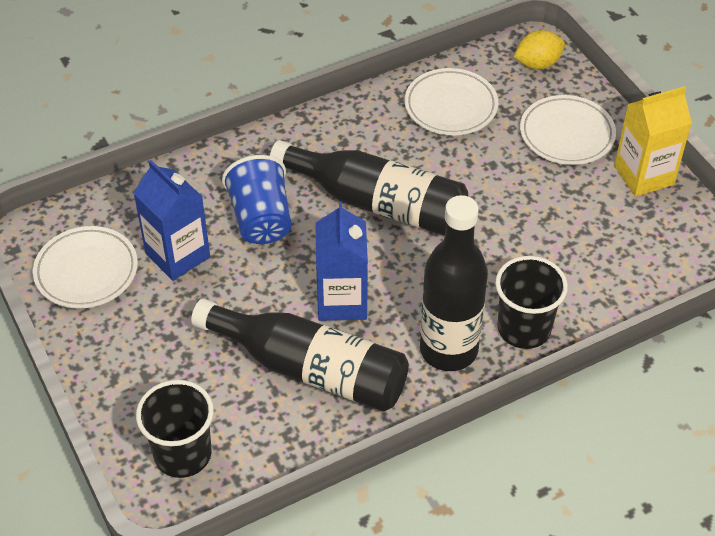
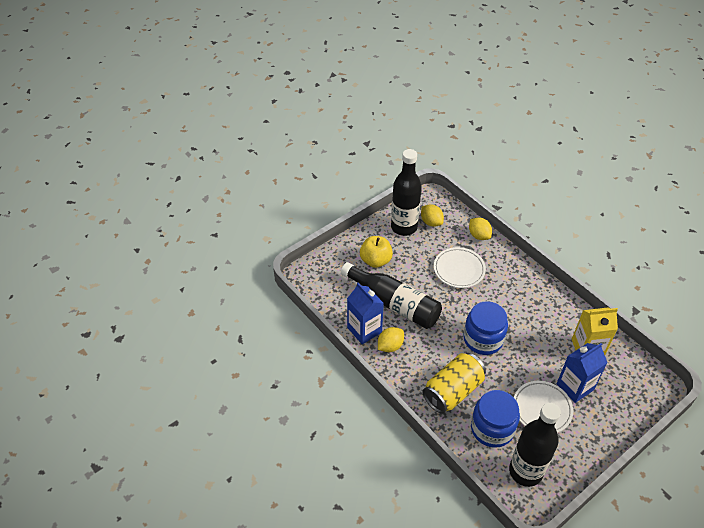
black cup: [136,380,214,478] [495,256,568,349] = 2 -> none = 0
blue cup: [222,155,292,244] = 1 -> none = 0
blue jar: none = 0 -> [463,301,508,355] [471,390,520,448] = 2
white plate: [33,226,138,309] [405,68,498,135] [520,95,616,165] = 3 -> [434,247,486,288] [514,381,573,433] = 2
yellow apple: none = 0 -> [360,236,393,268] = 1
yellow can: none = 0 -> [423,353,486,414] = 1
yellow lemon: [514,30,565,69] = 1 -> [378,327,404,352] [421,204,444,227] [469,218,492,240] = 3

